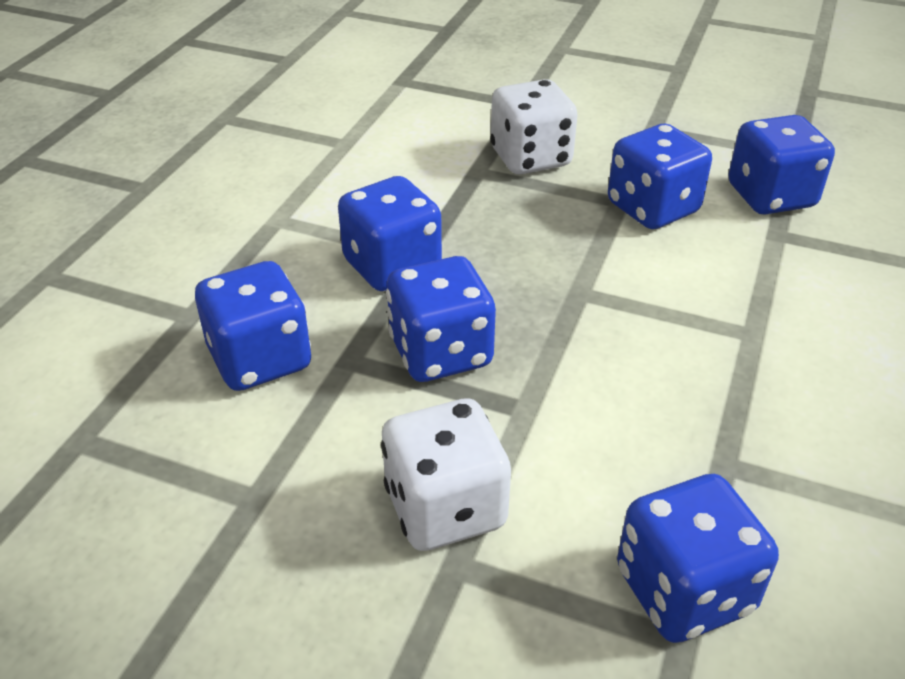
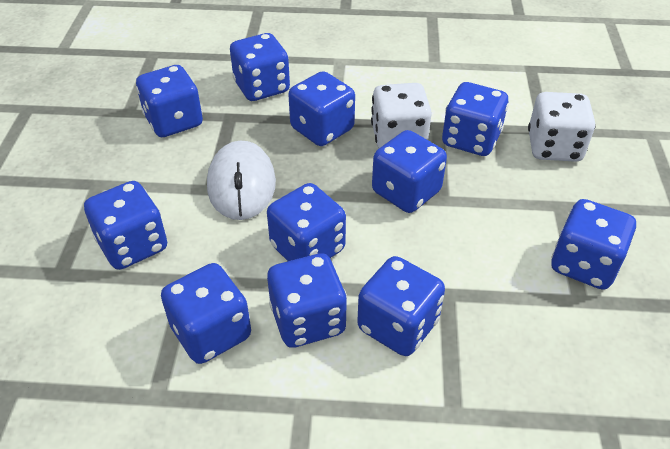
blue dice: [195,261,311,391] [338,176,442,291] [386,256,496,382] [608,124,712,229] [617,474,779,643] [729,115,835,215] = 6 -> [84,181,167,270] [136,65,203,137] [161,263,251,364] [230,33,290,101] [267,183,346,261] [267,253,347,348] [288,71,355,146] [357,256,445,356] [372,130,447,213] [442,82,509,156] [551,199,636,290] = 11
white mouse: none = 0 -> [207,141,276,220] = 1

